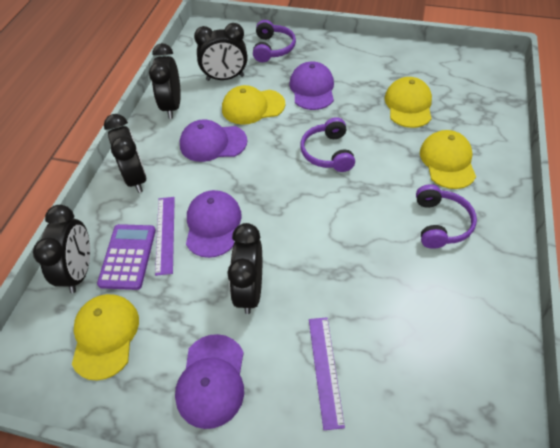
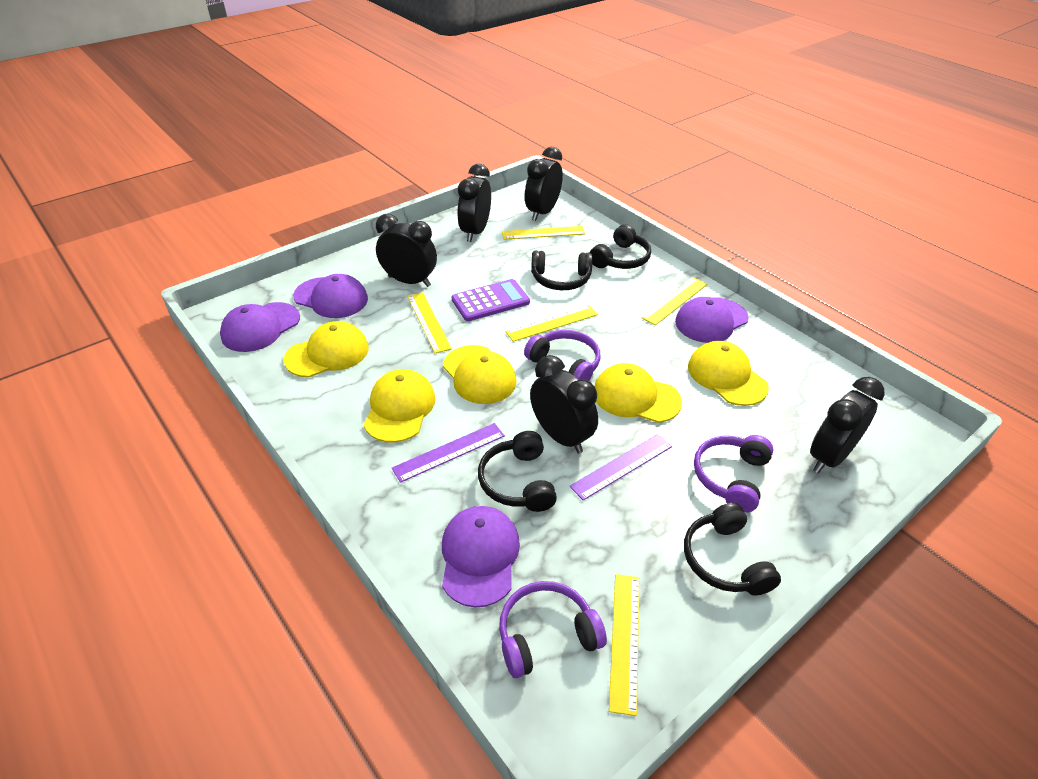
black headphones: none = 0 -> [478,431,557,512] [531,251,593,290] [590,224,651,269] [684,503,781,595] = 4
yellow cap: [72,294,139,381] [222,85,285,125] [385,77,432,128] [420,130,476,189] = 4 -> [283,321,369,378] [363,369,436,443] [443,345,517,404] [594,363,682,423] [688,341,769,406] = 5
yellow ruler: none = 0 -> [407,292,452,353] [502,226,585,240] [505,305,598,342] [609,574,639,716] [642,278,707,325] = 5

